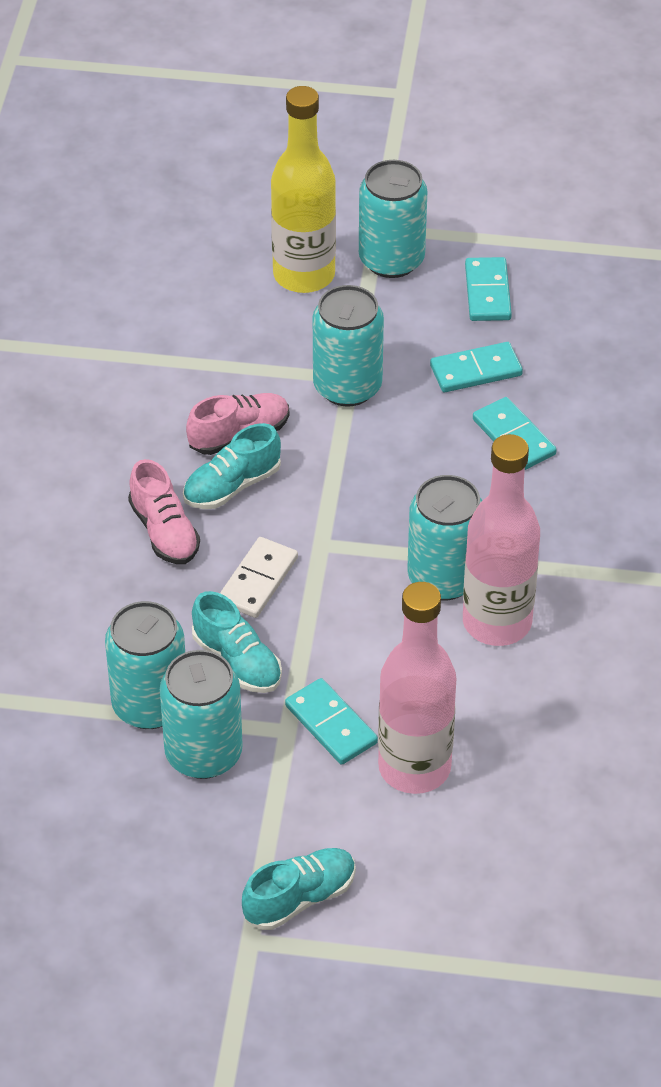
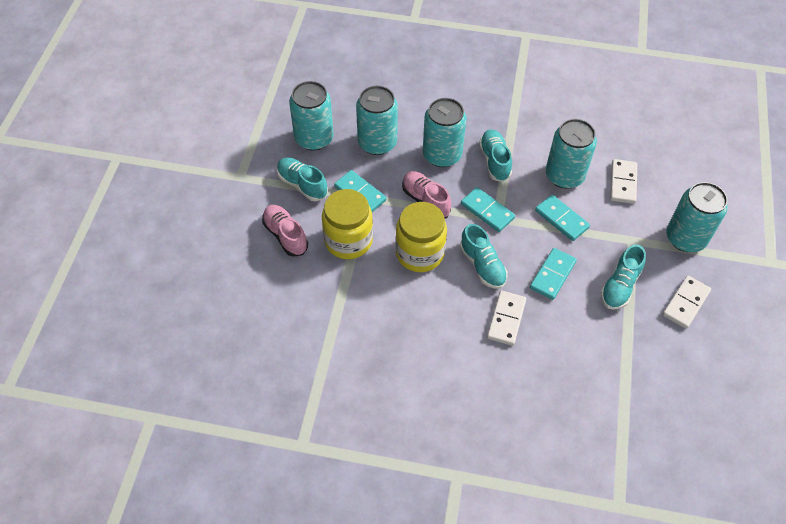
pink bottle: [378,582,456,794] [463,434,540,646] = 2 -> none = 0
turquoise shoe: [183,423,281,509] [192,591,282,693] [242,848,356,930] = 3 -> [277,157,328,201] [460,224,507,289] [479,129,512,182] [601,244,646,310] = 4
white domino: [220,537,298,618] = 1 -> [487,291,526,346] [610,159,637,204] [662,276,711,329] = 3
yellow bottle: [271,86,336,293] = 1 -> none = 0
yellow jar: none = 0 -> [322,189,373,259] [395,202,447,272] = 2

